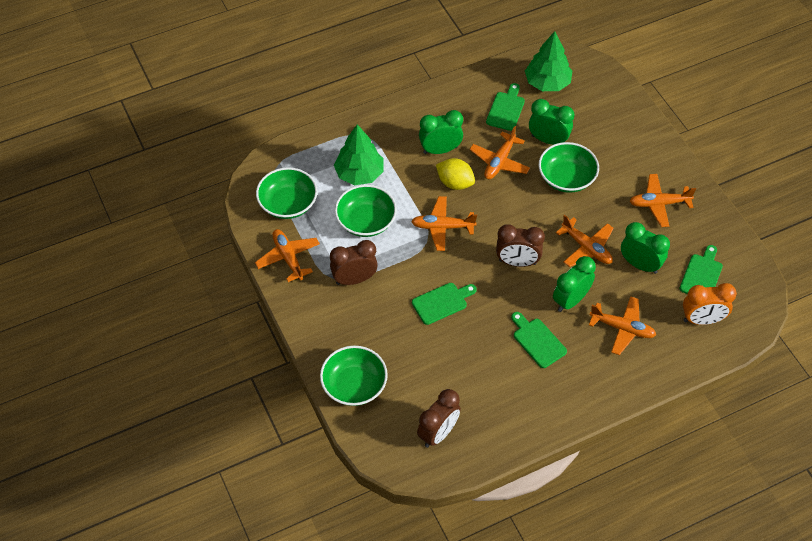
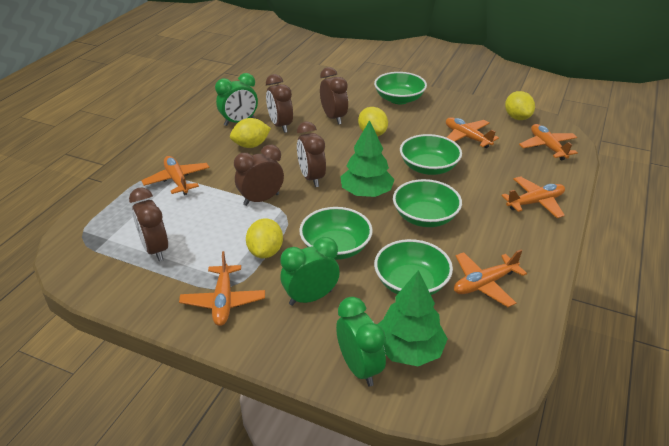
brown clock: [330,240,378,285] [417,389,461,448] [496,224,545,267] = 3 -> [129,187,168,261] [234,145,284,206] [266,74,293,133] [297,122,326,187] [320,67,348,125] = 5
green bowl: [256,167,318,219] [320,346,388,406] [335,185,397,237] [538,142,599,193] = 4 -> [299,207,373,260] [374,72,427,104] [374,239,453,295] [393,179,462,227] [400,134,462,175] = 5
green clock: [419,110,463,154] [529,99,574,144] [553,256,596,312] [621,222,670,274] = 4 -> [215,73,258,126] [280,237,340,306] [336,297,386,386] = 3
green cutting board: [412,283,477,325] [486,83,525,131] [511,312,567,368] [680,245,723,294] = 4 -> none = 0
orange clock: [683,283,737,325] = 1 -> none = 0
yellow lemon: [436,158,475,190] = 1 -> [230,118,271,148] [246,218,283,258] [358,107,388,137] [505,91,535,120] = 4

